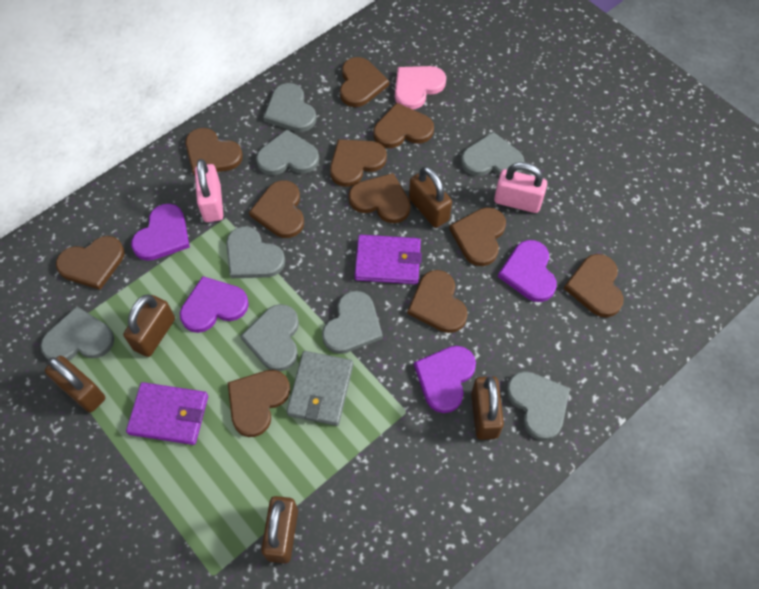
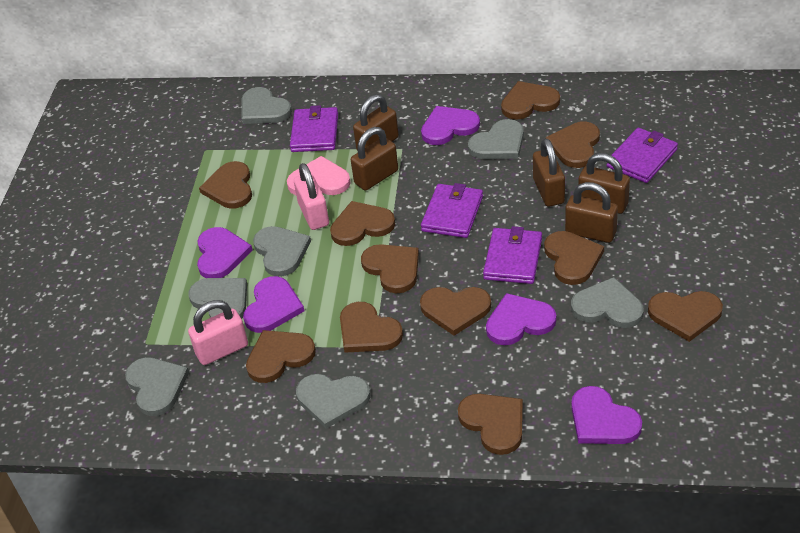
grey heart: [40,306,114,361] [226,226,285,278] [240,304,299,371] [256,129,319,175] [263,83,317,132] [322,291,383,354] [461,132,524,176] [506,371,570,441] = 8 -> [125,357,189,416] [188,278,247,319] [242,87,292,124] [253,226,311,277] [296,374,370,429] [468,119,524,159] [571,277,644,328] = 7
grey wallet: [287,351,353,426] = 1 -> none = 0
purple heart: [131,204,190,261] [180,276,249,333] [414,346,476,413] [498,240,557,302] = 4 -> [197,227,253,278] [243,276,304,333] [421,106,480,145] [486,293,556,345] [571,386,642,444] = 5
purple wallet: [126,382,208,445] [354,235,422,284] = 2 -> [290,105,338,152] [421,183,483,238] [483,226,542,284] [607,128,678,183] = 4

